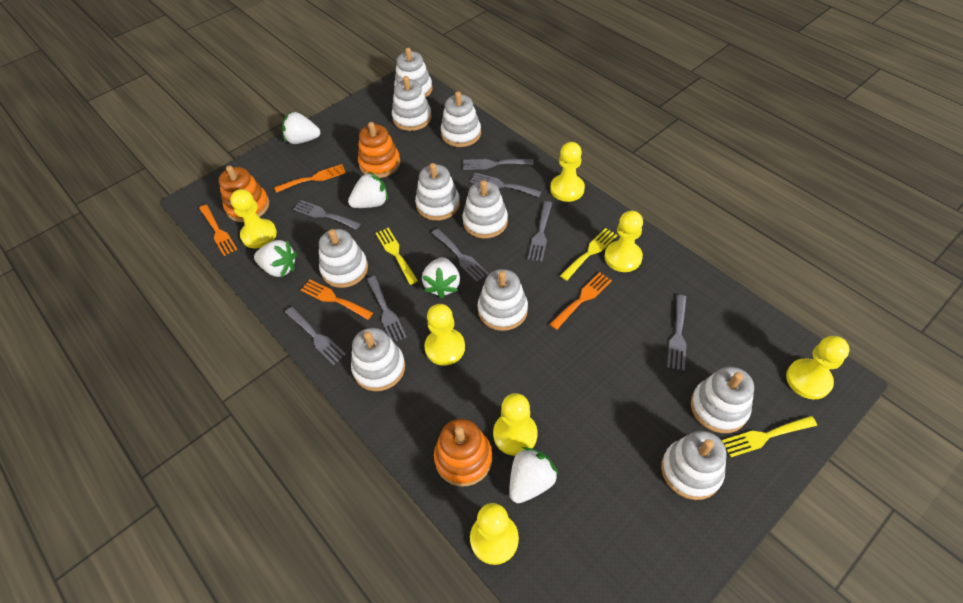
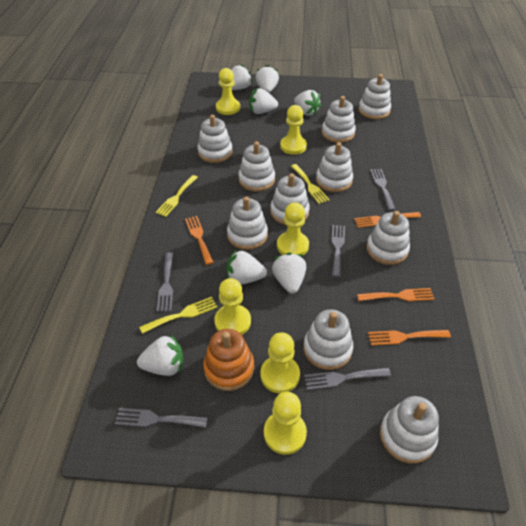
grey fork: [285,307,346,365] [293,200,361,230] [367,276,406,342] [432,228,489,282] [463,159,534,170] [470,173,541,197] [528,201,552,262] [667,295,687,371] = 8 -> [115,408,207,427] [157,252,174,312] [304,368,391,390] [331,225,345,277] [370,169,396,211] = 5
orange stacking toy: [219,165,269,222] [358,122,401,178] [434,419,492,486] = 3 -> [203,329,254,391] = 1
white strawberry: [254,240,297,277] [282,112,320,144] [348,172,388,208] [422,257,460,298] [509,447,559,503] = 5 -> [137,335,183,376] [226,250,267,285] [231,64,253,90] [249,88,278,114] [256,65,279,93] [272,253,306,293] [294,90,321,116] = 7
yellow pawn: [230,189,277,248] [424,304,465,366] [470,503,519,565] [493,393,538,456] [550,142,585,202] [604,211,643,272] [786,336,849,399] = 7 -> [214,278,251,335] [216,68,240,115] [260,332,300,393] [264,392,307,455] [277,202,309,255] [280,105,307,155] = 6

